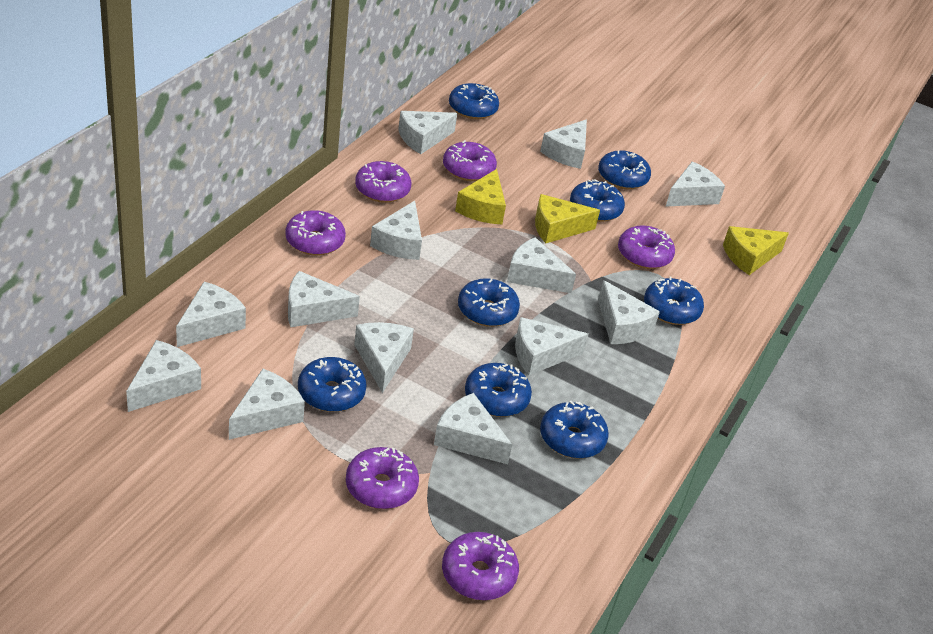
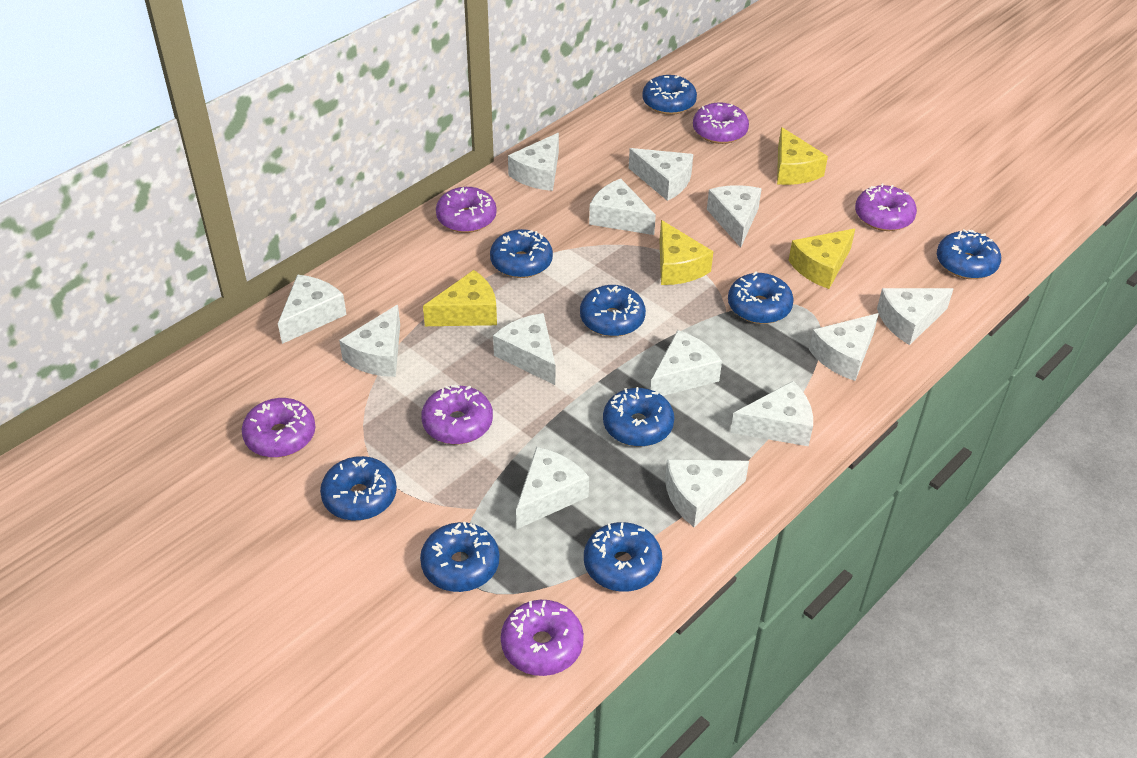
blue donut: [298,357,367,412] [449,83,499,119] [458,278,520,327] [465,363,532,417] [540,401,609,459] [570,179,625,222] [598,150,651,190] [644,276,704,325] = 8 -> [320,456,397,521] [420,522,499,592] [490,229,553,278] [580,285,646,337] [584,522,662,592] [603,387,674,447] [642,75,697,115] [728,272,794,324] [937,229,1001,279] = 9
yellow cheese: [455,169,506,224] [535,194,600,243] [723,226,789,275] = 3 -> [423,270,497,326] [659,220,713,285] [777,127,828,185] [788,229,855,289] = 4

